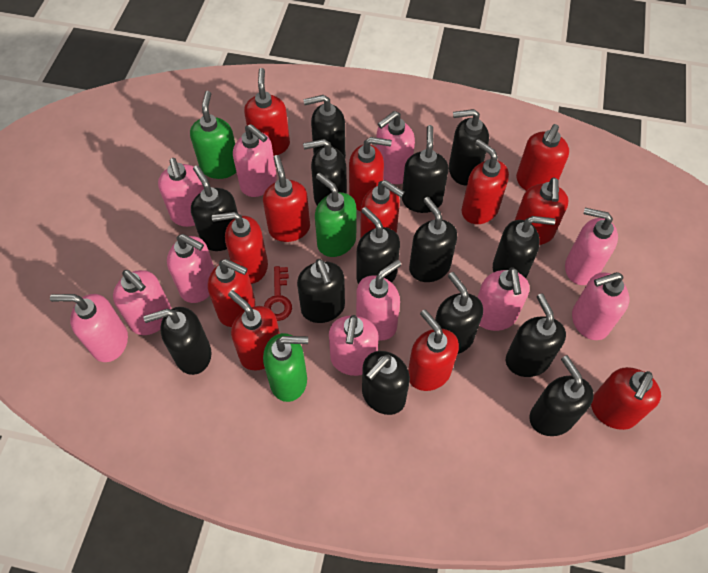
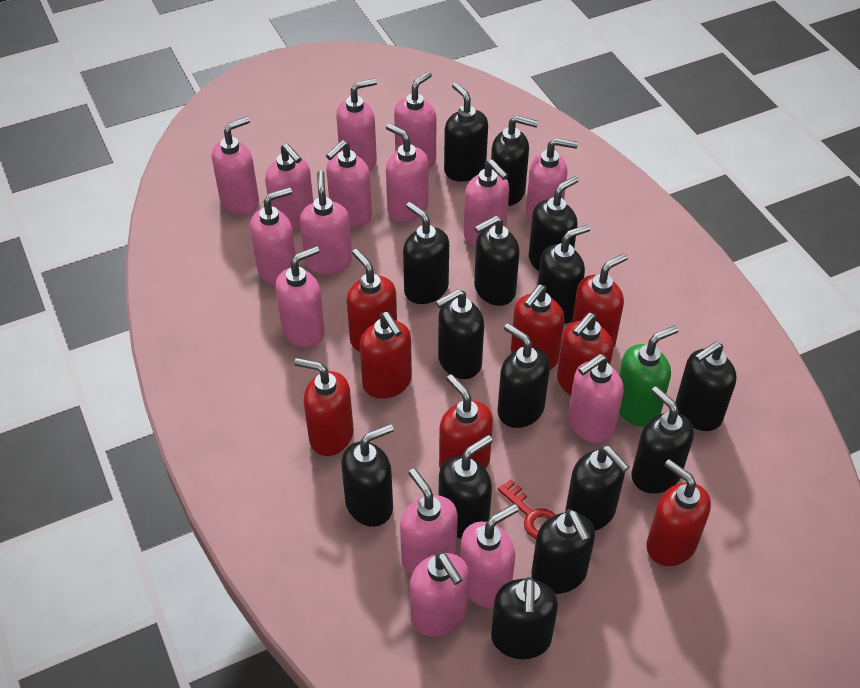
black soap dispenser: [143,307,212,375] [191,165,238,251] [297,259,345,323] [303,95,346,158] [303,139,347,205] [356,207,400,284] [362,351,410,415] [402,125,449,213] [409,197,457,282] [435,272,483,354] [449,109,489,186] [493,216,555,278] [506,294,566,377] [529,355,594,436] = 14 -> [341,424,394,527] [403,202,449,304] [436,289,484,379] [439,435,493,539] [444,82,488,182] [474,216,520,306] [491,115,538,206] [491,577,558,659] [497,323,550,428] [529,176,579,271] [531,509,595,594] [537,224,590,324] [565,445,630,531] [631,386,694,494] [676,342,737,431] = 15
green soap dispenser: [190,91,236,179] [263,333,308,402] [315,173,357,257] = 3 -> [619,325,679,427] = 1
pink soap dispenser: [50,294,128,362] [113,270,171,335] [158,158,204,227] [167,234,214,303] [233,124,277,197] [329,315,378,376] [356,260,401,340] [376,111,415,184] [477,267,529,331] [565,208,618,285] [572,272,629,340] = 11 -> [212,117,259,215] [250,187,296,286] [265,143,314,230] [275,246,325,347] [300,170,352,274] [326,140,372,228] [336,78,377,171] [386,123,429,222] [394,71,436,168] [400,468,458,574] [410,552,469,637] [460,504,519,608] [464,159,509,246] [526,138,578,224] [568,354,624,443] = 15
red soap dispenser: [208,259,255,327] [212,212,268,284] [228,290,280,371] [244,68,290,156] [263,155,310,242] [349,137,392,211] [360,180,405,238] [408,310,459,391] [462,139,509,224] [515,177,569,245] [516,124,569,191] [591,367,661,430] = 12 -> [294,358,354,456] [346,249,397,352] [360,312,412,399] [439,374,493,469] [511,285,564,370] [557,313,613,395] [572,253,628,348] [646,459,711,566] = 8

